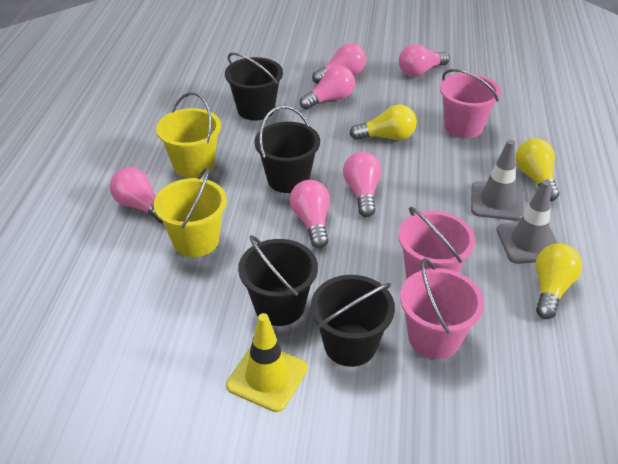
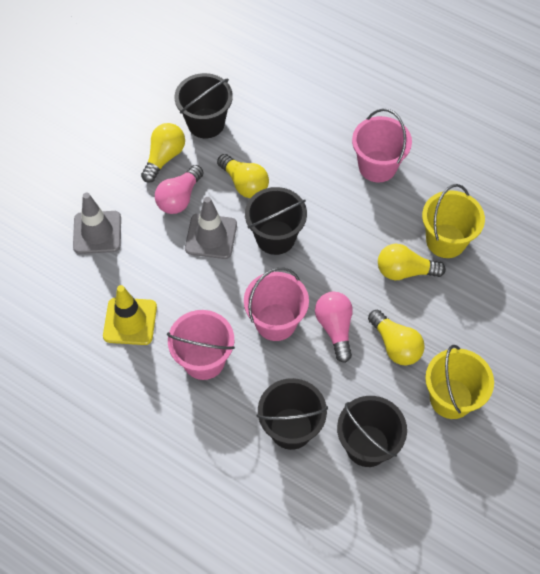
pink light bulb: [110,167,163,223] [290,180,330,248] [300,66,355,110] [312,43,366,84] [343,152,381,217] [399,44,450,77] = 6 -> [155,165,204,214] [315,292,353,363] = 2
yellow light bulb: [350,104,417,140] [516,138,559,201] [536,243,582,319] = 3 -> [141,123,185,183] [217,154,269,198] [368,309,425,365] [378,244,446,280] = 4

